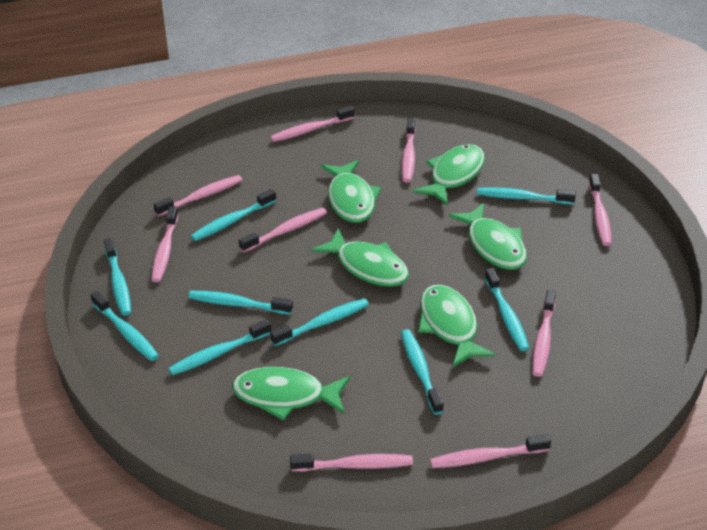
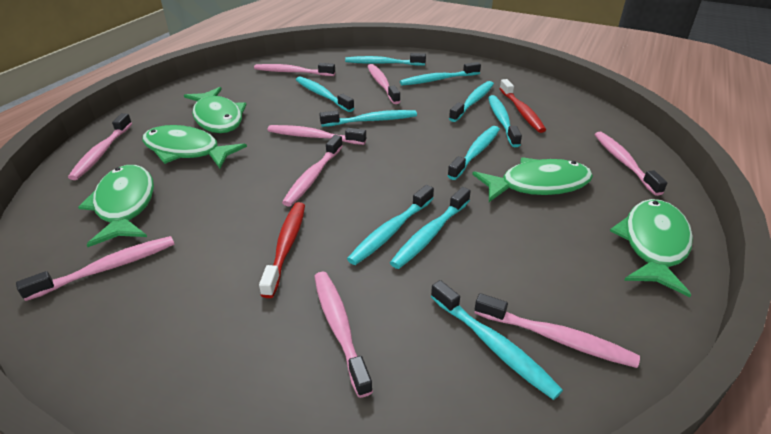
green fish: [232,367,350,420] [311,228,409,287] [321,160,381,223] [413,144,485,206] [418,285,496,368] [449,203,527,270] = 6 -> [78,165,154,247] [142,125,247,169] [184,87,247,133] [472,157,593,202] [610,199,693,297] = 5
red toothbrush: none = 0 -> [259,202,305,298] [499,79,546,133] = 2
turquoise toothbrush: [91,291,159,361] [104,238,131,316] [168,319,272,375] [188,291,293,315] [191,189,277,241] [270,298,369,346] [401,329,444,415] [477,187,576,205] [484,268,529,351] = 9 -> [296,76,354,112] [320,110,417,127] [345,53,426,66] [347,185,434,265] [390,187,471,269] [400,62,481,86] [431,280,563,400] [447,126,500,180] [449,81,494,122] [488,95,522,147] = 10

